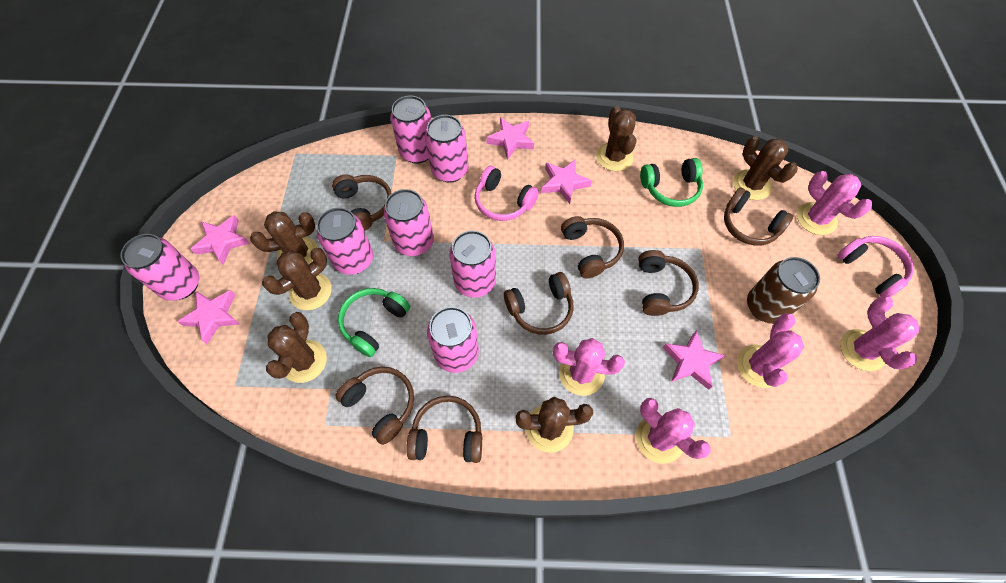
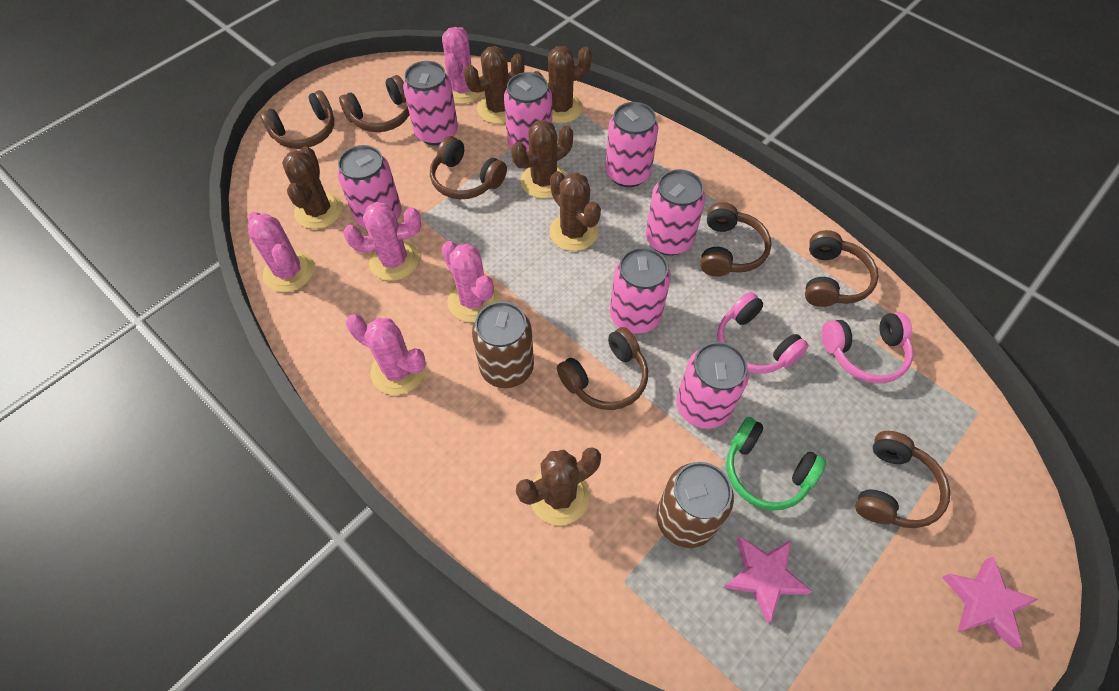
brown can: [747,257,820,324] = 1 -> [472,302,534,388] [657,462,734,548] = 2
green headphones: [338,288,410,357] [640,158,703,207] = 2 -> [726,417,826,511] = 1
pink star: [177,290,239,344] [191,215,250,265] [486,117,534,160] [542,159,592,204] [662,330,725,390] = 5 -> [723,536,812,623] [942,556,1038,648] = 2

